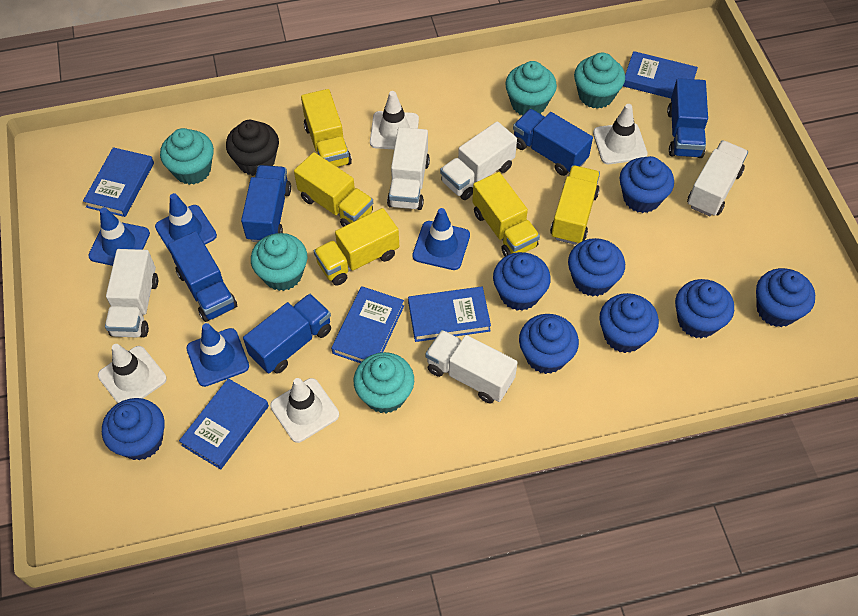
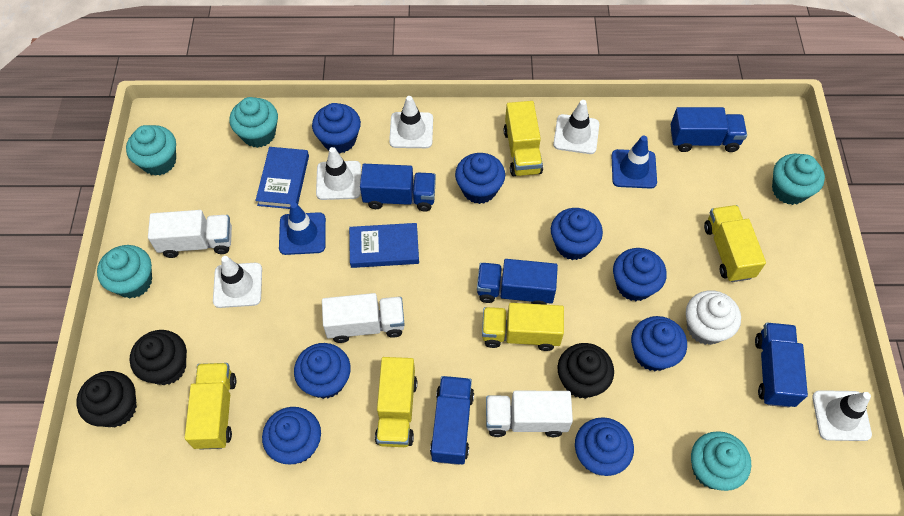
black cupcake: [226,120,279,176] = 1 -> [76,371,137,427] [130,330,187,385] [557,343,614,399] = 3
blue book: [83,147,154,217] [179,378,269,470] [331,286,404,363] [408,287,491,342] [623,51,698,98] = 5 -> [255,147,309,209] [349,223,419,268] = 2
blue traffic cone: [88,207,150,266] [155,193,217,252] [186,323,249,387] [412,208,470,270] = 4 -> [279,202,326,255] [611,136,657,189] = 2
white cupcake: none = 0 -> [686,290,741,345] = 1
white traffic cone: [98,344,167,403] [270,378,339,443] [370,91,419,149] [593,104,648,164] = 4 -> [213,256,262,308] [316,147,361,200] [389,96,433,148] [553,100,599,154] [812,390,872,441] = 5
white truck: [105,249,158,337] [387,127,430,210] [426,330,518,403] [440,121,517,200] [687,140,748,216] = 5 -> [148,210,232,258] [322,293,405,343] [486,391,573,437] = 3

